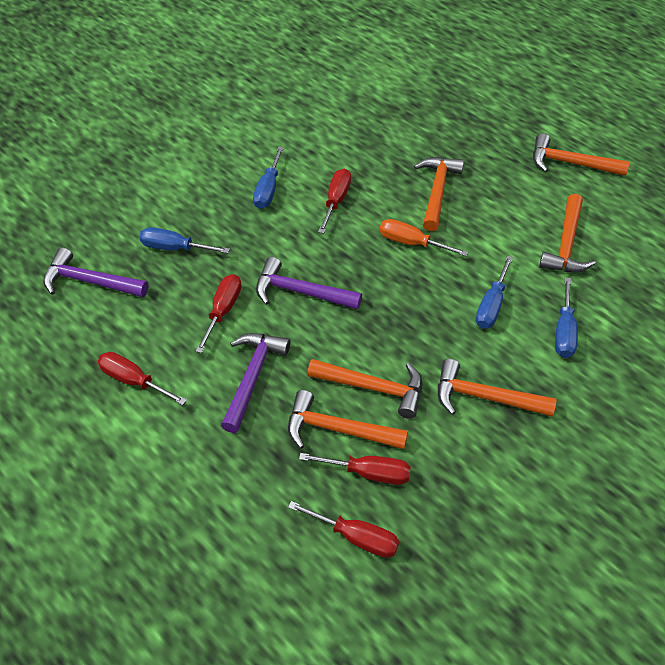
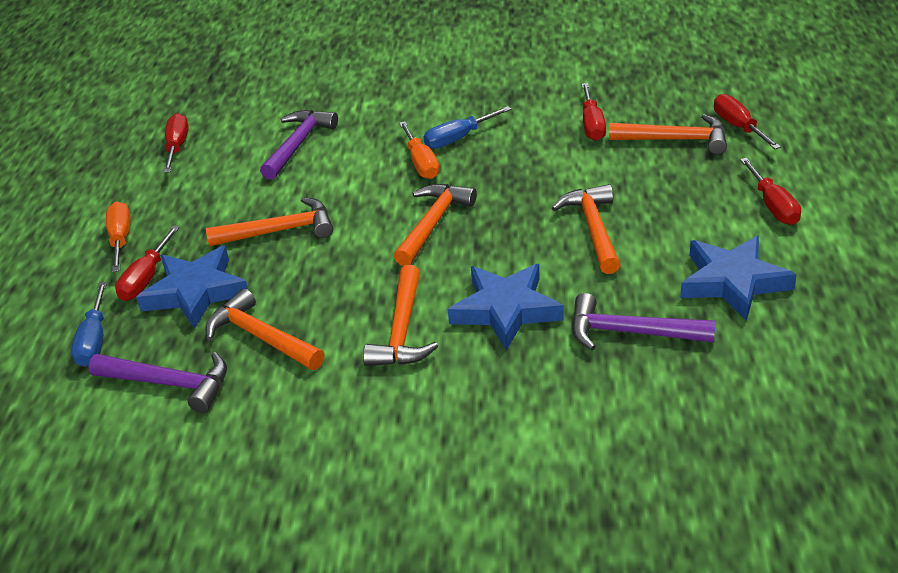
blue screwdriver: [139,227,230,253] [253,146,284,209] [476,255,513,329] [555,277,578,358] = 4 -> [71,282,107,367] [424,106,512,149] = 2
blue star: none = 0 -> [136,246,248,329] [448,264,563,350] [680,236,797,321] = 3
orange screwdriver: [380,219,468,256] = 1 -> [106,201,131,272] [399,121,439,179] = 2

